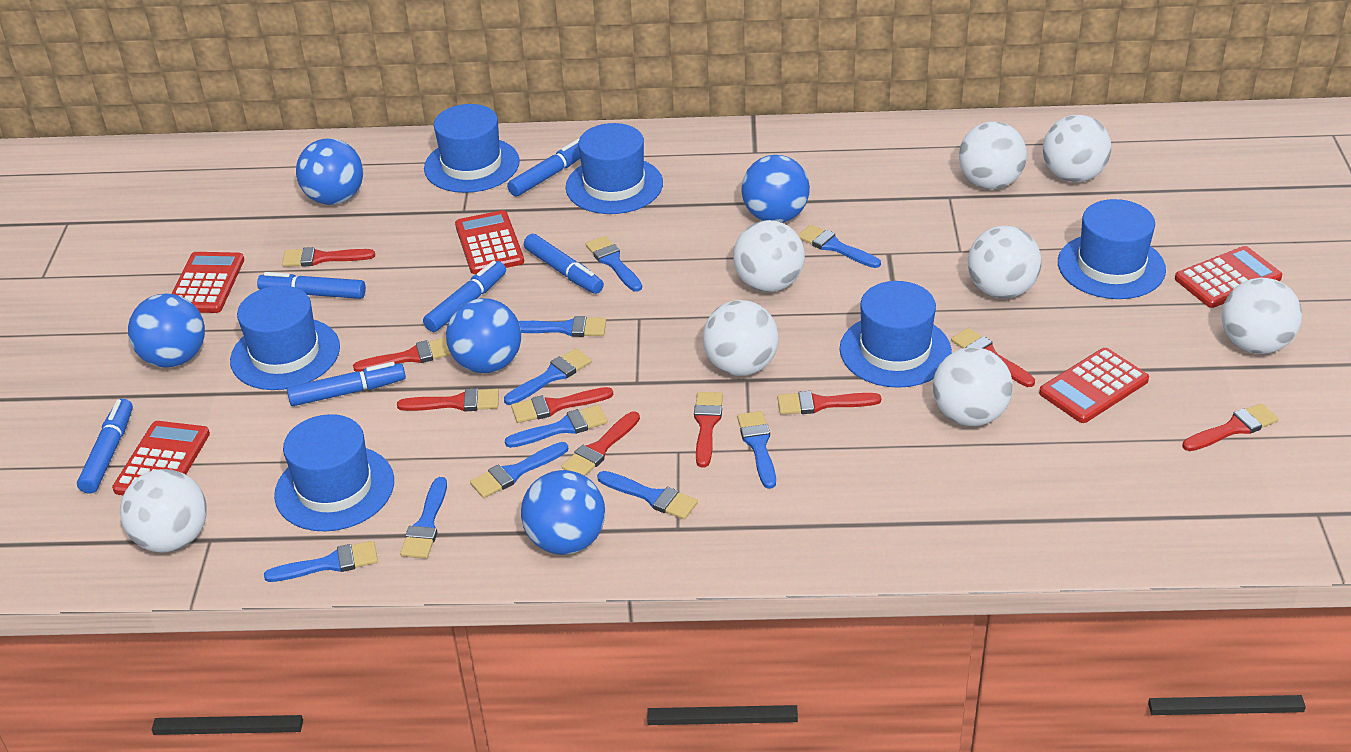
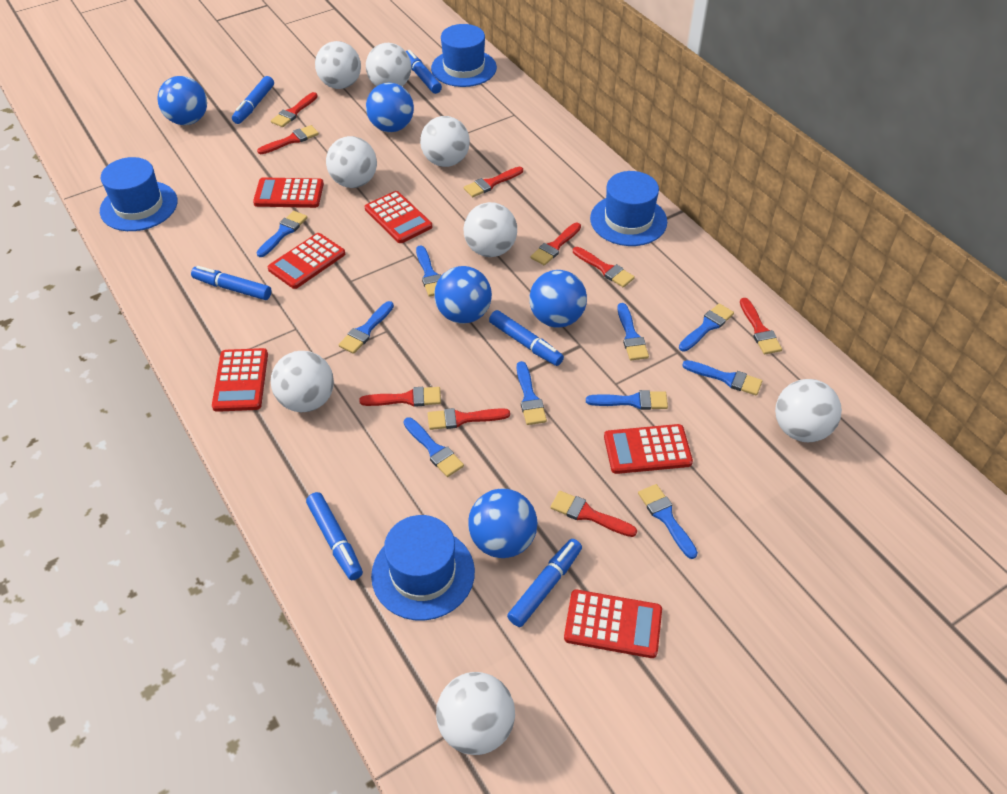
blue hat: [230,285,340,390] [274,414,394,531] [424,104,520,193] [566,123,663,214] [840,281,952,388] [1058,199,1166,299] = 6 -> [100,157,178,231] [371,515,475,621] [431,24,497,87] [590,171,667,246] = 4
red calculator: [112,421,210,495] [172,252,244,313] [455,210,524,274] [1039,348,1149,423] [1175,246,1282,308] = 5 -> [212,348,268,412] [253,177,324,208] [268,233,345,289] [365,191,432,243] [564,590,662,658] [604,424,693,474] = 6

